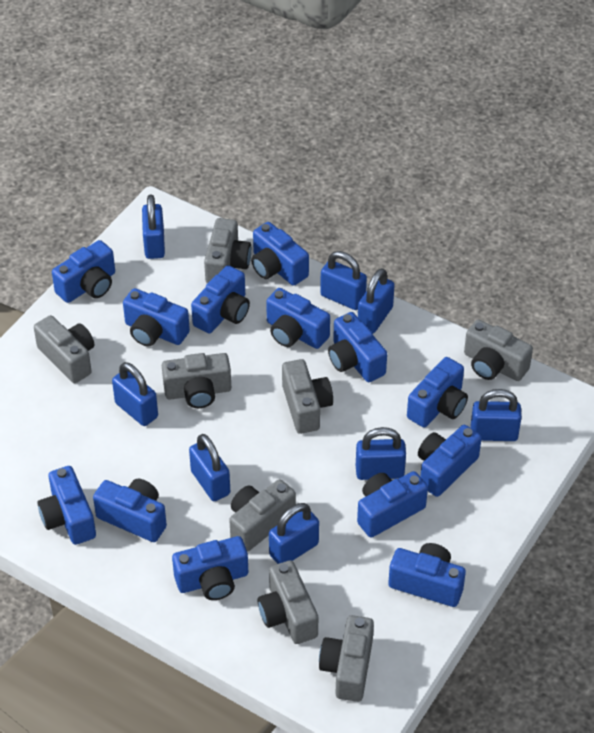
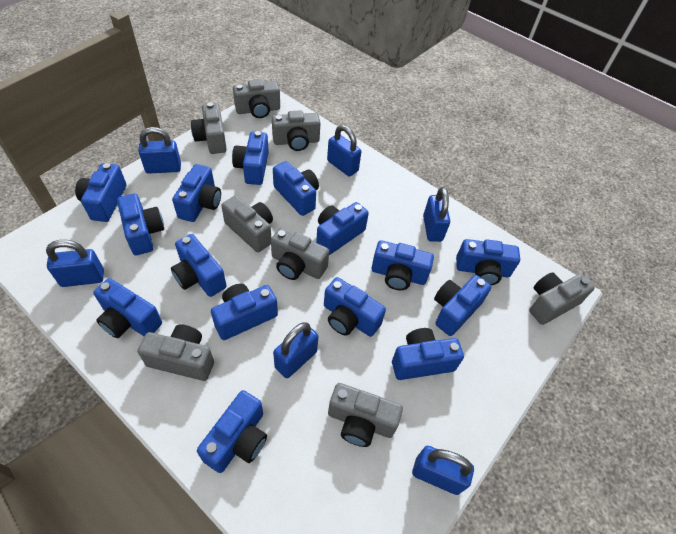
blue camera: [37,466,96,545] [52,240,115,303] [93,479,167,542] [123,288,190,347] [172,536,248,600] [191,265,250,333] [251,222,309,286] [266,288,330,349] [328,312,387,382] [357,471,428,537] [388,543,466,607] [407,357,468,428] [418,425,482,497] = 13 -> [75,163,126,222] [93,278,162,338] [117,193,164,255] [171,234,227,297] [172,164,221,222] [197,390,267,473] [211,284,278,340] [232,131,269,185] [273,161,319,216] [316,202,369,255] [324,277,386,337] [371,240,434,290] [392,328,464,380] [434,275,491,336] [456,239,520,285] = 15
blue padlock: [112,362,158,426] [142,194,165,259] [189,434,230,501] [269,503,319,564] [320,251,367,310] [356,427,406,480] [358,268,395,333] [470,389,522,441] = 8 -> [46,240,104,287] [138,127,181,174] [273,322,318,378] [327,125,361,177] [412,446,474,495] [423,187,450,242] = 6

